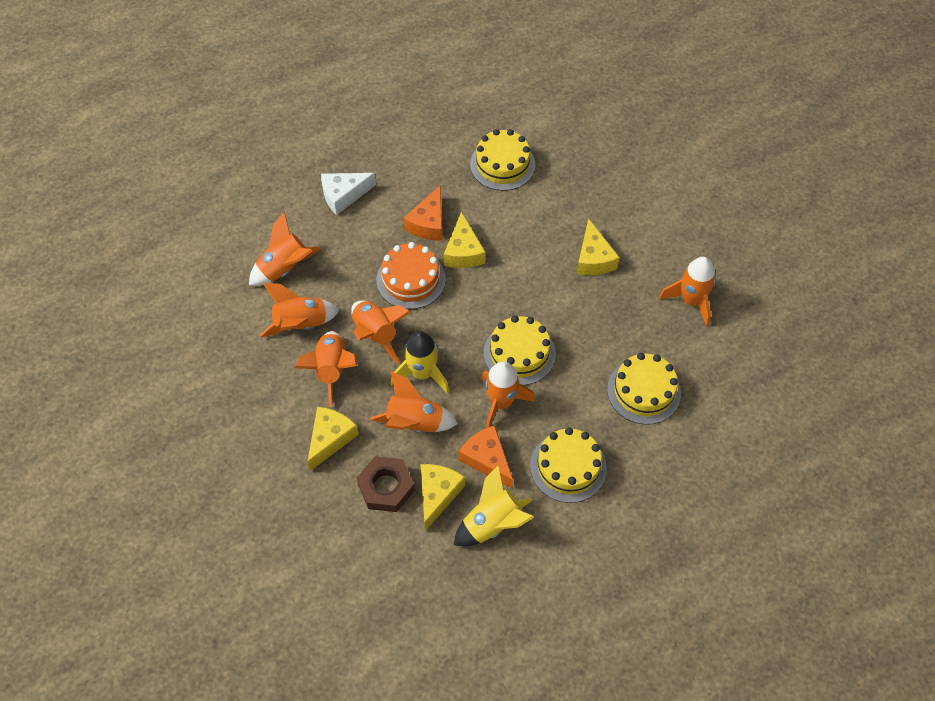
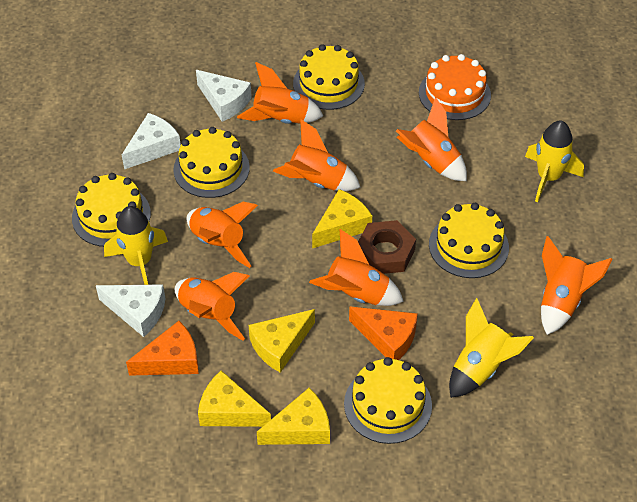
white cheese: [321,173,376,215] = 1 -> [96,284,165,337] [122,113,181,169] [196,70,252,122] = 3
yellow cake: [470,129,535,191] [484,316,556,385] [530,427,607,503] [607,353,681,425] = 4 -> [72,173,151,247] [173,127,250,198] [293,44,365,110] [344,357,432,444] [429,203,509,278] = 5
yellow rocket: [391,331,449,393] [454,466,534,547] = 2 -> [104,206,168,285] [449,298,534,398] [525,121,584,202] = 3

